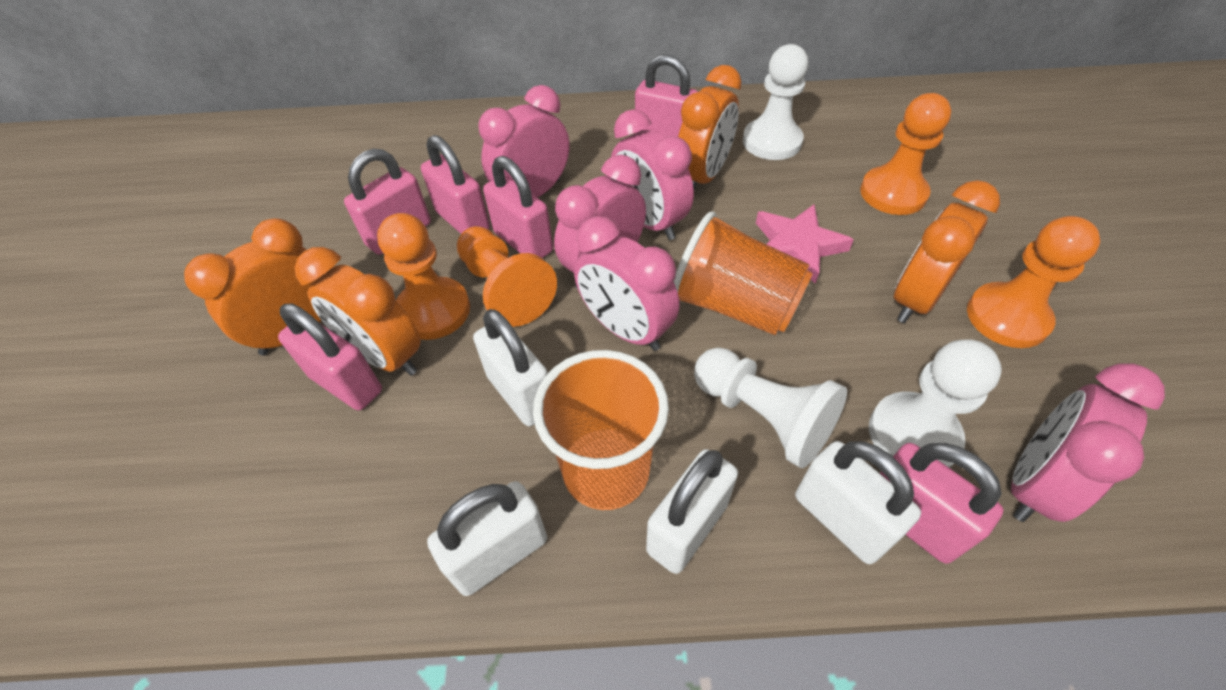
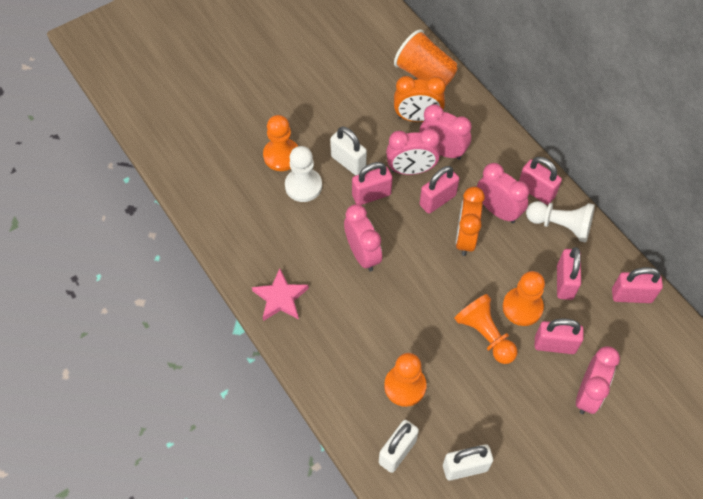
orange clock: [184,218,322,356] [295,247,421,376] [678,65,742,189] [894,180,1000,323] = 4 -> [394,76,446,122] [456,187,485,256] = 2
orange cup: [533,350,669,510] [673,212,813,335] = 2 -> [394,29,457,86] = 1
white padlock: [427,481,547,596] [473,309,548,426] [646,449,738,574] [795,441,921,564] = 4 -> [330,127,367,175] [379,420,419,473] [443,444,493,480] = 3
white pawn: [694,348,847,468] [743,44,808,160] [869,340,1002,468] = 3 -> [285,146,322,202] [526,201,595,243] = 2

